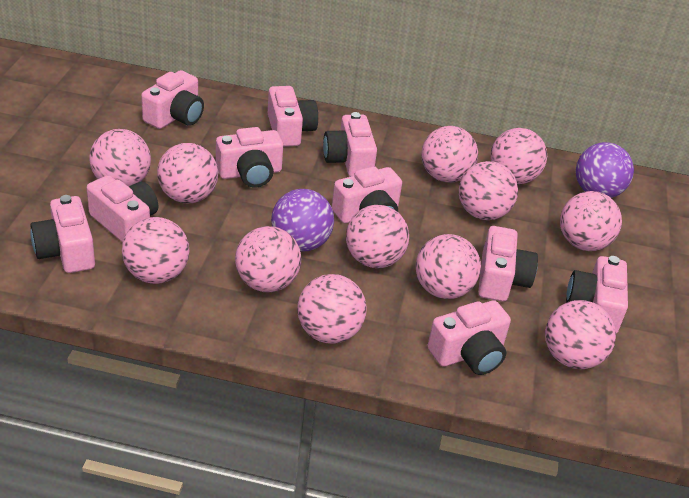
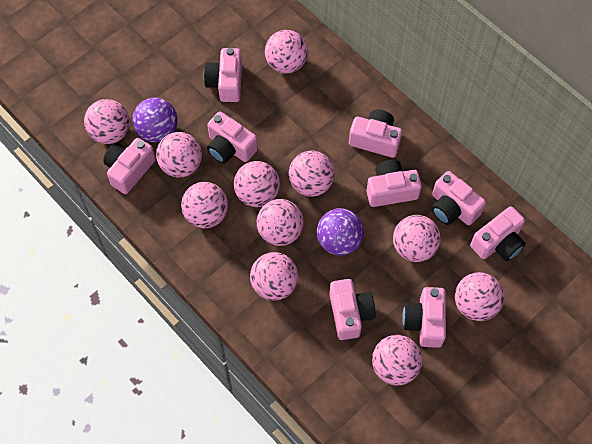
pink ball: [89,129,151,187] [122,217,190,284] [157,143,218,203] [235,226,301,292] [297,274,367,344] [346,205,409,268] [416,234,481,299] [421,126,478,183] [459,161,518,220] [490,128,547,184] [545,300,616,369] [560,191,622,251] = 12 -> [84,99,130,144] [156,132,202,177] [181,182,228,228] [234,161,280,207] [250,252,298,301] [257,199,304,246] [265,30,308,74] [289,151,335,197] [372,335,422,385] [393,215,441,262] [455,272,504,321] = 11
pink camera: [30,195,95,273] [87,175,158,243] [141,70,204,129] [216,127,283,187] [268,86,318,147] [323,112,377,177] [332,166,402,223] [428,300,511,375] [478,226,538,302] [566,256,628,334] = 10 -> [103,138,156,194] [204,48,242,102] [207,112,258,164] [329,279,376,340] [349,109,402,158] [366,160,422,207] [402,287,446,348] [431,171,486,225] [470,206,526,261] = 9

